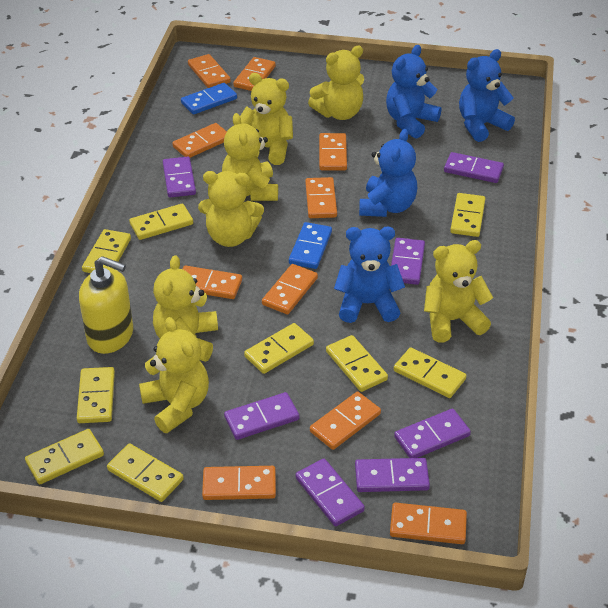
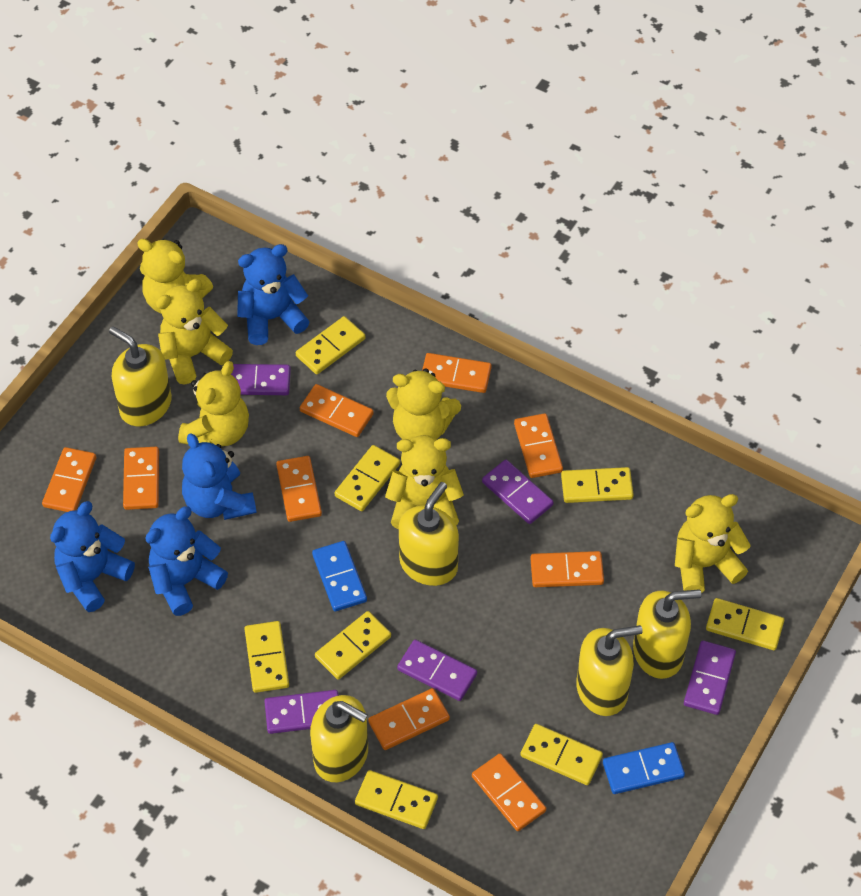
orange domino: [172,123,227,158] [183,266,242,299] [188,54,231,88] [202,466,276,500] [233,57,276,91] [262,264,318,314] [305,177,337,218] [310,392,381,450] [319,133,347,170] [390,503,467,544] = 10 -> [42,447,96,512] [123,447,159,510] [276,456,322,522] [300,384,374,437] [368,688,450,750] [422,353,492,393] [472,754,546,831] [514,413,563,478] [530,551,604,587] = 9
purple domino: [163,157,196,198] [224,392,299,440] [296,459,365,526] [355,458,430,492] [391,238,425,285] [394,409,471,458] [444,152,504,183] = 7 -> [231,364,291,395] [264,690,339,734] [397,640,477,701] [482,460,554,524] [684,641,736,715] = 5
yellow domino: [25,429,104,484] [77,367,115,423] [82,229,131,273] [107,443,184,502] [129,204,193,240] [244,323,314,374] [326,335,388,392] [394,347,466,398] [450,193,486,237] = 9 -> [244,621,289,693] [296,316,365,374] [315,611,391,680] [335,445,400,511] [355,770,438,829] [520,724,603,785] [561,467,634,503] [706,598,784,650] = 8
yellow soap dispenser: [79,256,133,354] = 1 -> [109,326,172,426] [310,695,368,782] [399,482,459,586] [576,625,643,716] [633,589,702,679] = 5
yellow teddy bear: [139,317,209,433] [153,255,218,362] [198,171,264,247] [222,113,278,201] [240,73,293,165] [308,46,364,120] [424,240,493,342] = 7 -> [137,239,213,314] [156,279,233,385] [178,361,249,446] [385,435,464,529] [386,368,461,440] [675,494,751,593] = 6

